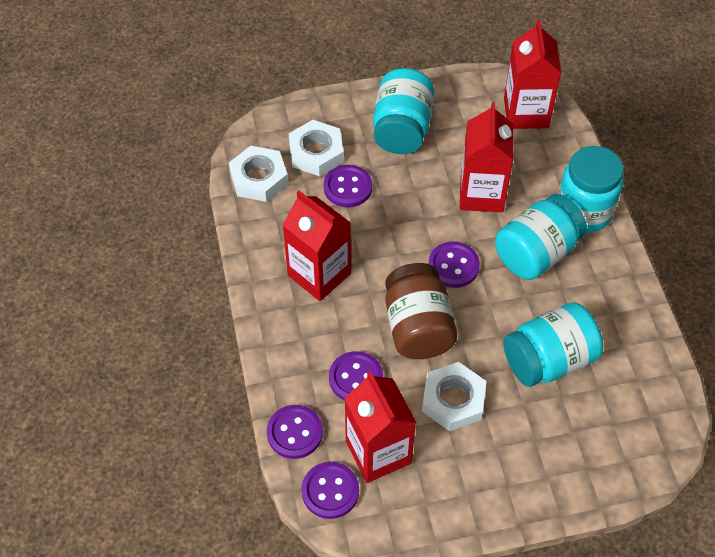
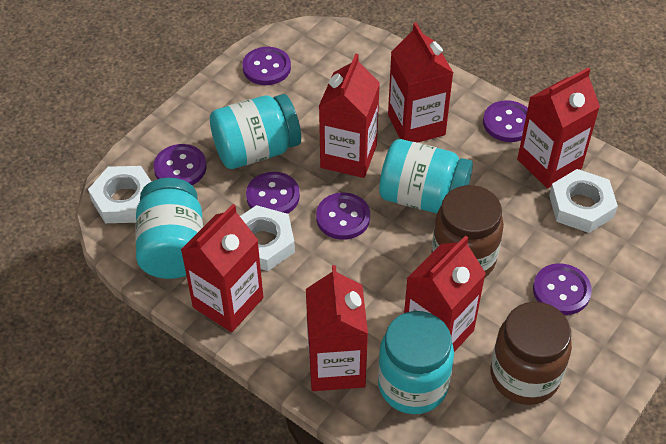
brown jar: [385,263,457,359] = 1 -> [431,185,504,277] [491,302,572,405] = 2
purple button: [267,405,323,459] [301,462,359,519] [324,165,372,207] [329,351,383,400] [429,242,480,288] = 5 -> [153,144,207,185] [242,47,291,85] [246,172,300,214] [316,193,370,240] [483,100,528,142] [533,263,592,315] = 6
red carton: [283,191,351,301] [344,371,416,483] [460,102,513,212] [504,20,562,129] = 4 -> [181,204,264,332] [306,265,368,391] [319,53,380,178] [388,23,453,143] [404,236,486,352] [517,67,600,188] = 6

